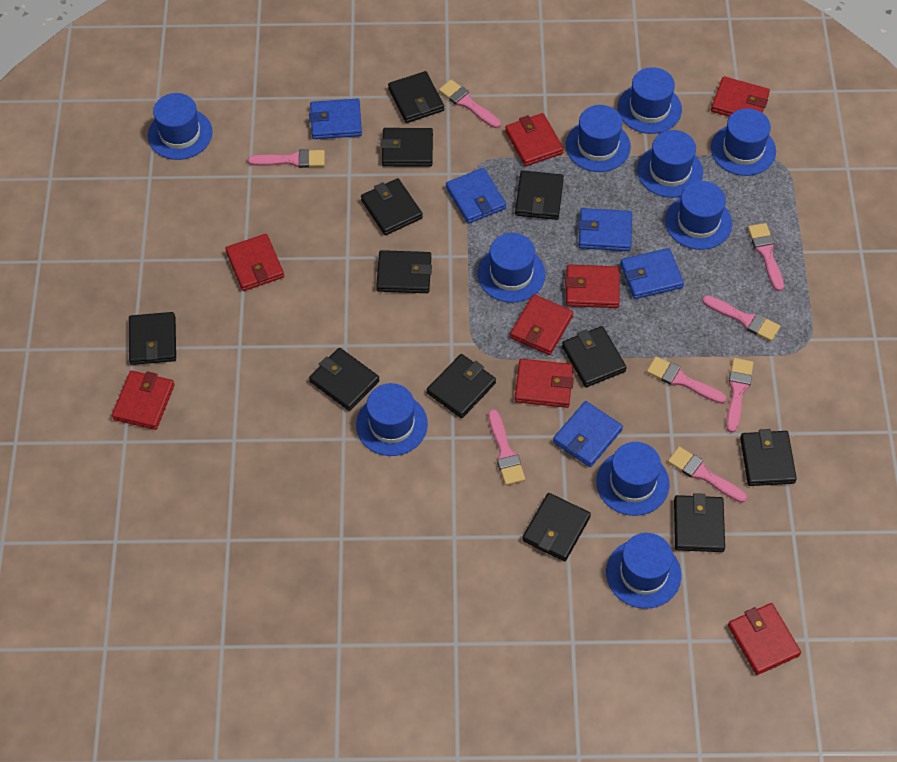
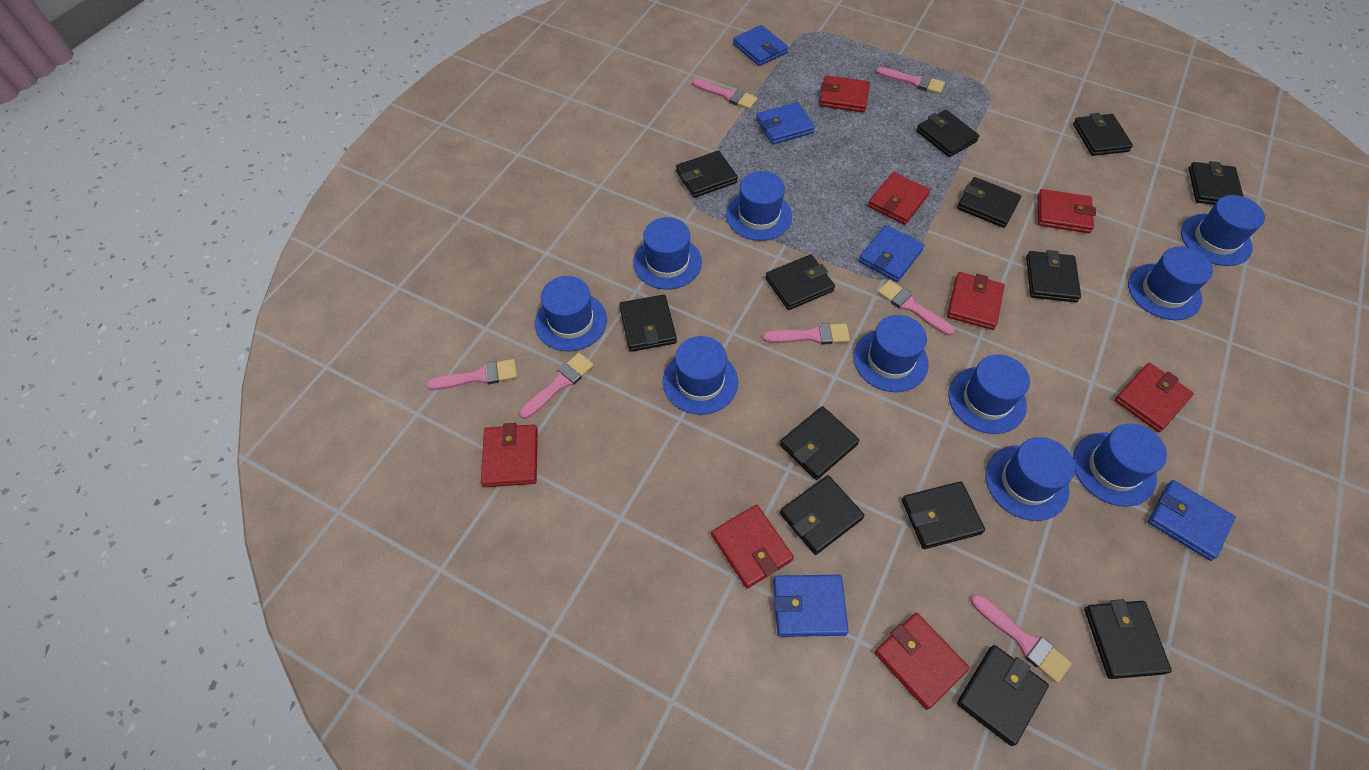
black wallet: [129,312,176,365] [309,348,380,411] [361,178,423,235] [376,250,432,293] [380,128,433,167] [388,71,444,123] [427,354,496,418] [515,170,564,220] [522,493,591,561] [562,326,627,387] [674,493,725,552] [740,429,797,486] = 12 -> [619,295,677,352] [676,151,738,198] [765,254,835,310] [780,406,860,480] [780,475,864,555] [902,481,985,549] [916,110,980,157] [957,177,1021,228] [957,645,1049,746] [1026,250,1081,302] [1073,113,1133,156] [1084,599,1172,679] [1188,161,1244,205] = 13
pink brush: [248,149,325,168] [439,80,501,128] [488,409,525,485] [647,356,727,404] [668,447,747,503] [702,295,781,341] [726,358,753,433] [748,223,784,291] = 8 -> [426,359,517,390] [519,353,594,419] [692,79,758,109] [762,323,850,345] [876,67,945,94] [877,280,954,336] [971,594,1072,683] = 7

